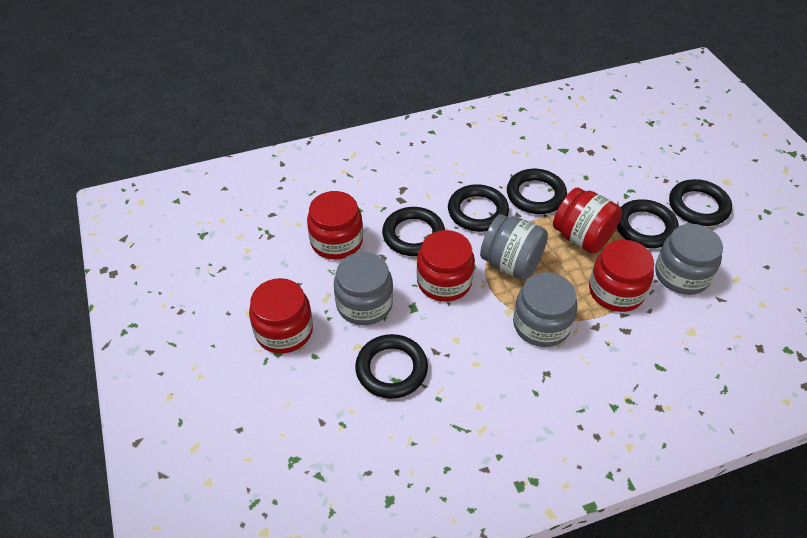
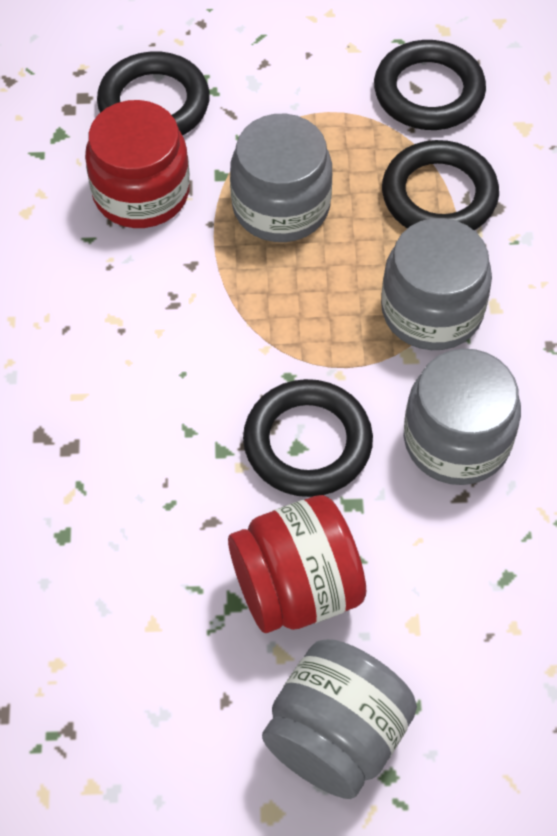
black ring: [355,334,428,399] [382,207,445,256] [448,184,509,232] [507,169,567,214] [617,199,679,248] [669,179,732,226] = 6 -> [97,52,210,136] [243,379,373,497] [374,40,486,130] [382,140,499,230] = 4
red jar: [249,278,313,353] [307,191,363,260] [417,230,475,302] [553,187,622,254] [589,240,654,312] = 5 -> [85,100,190,228] [228,495,366,633] = 2

